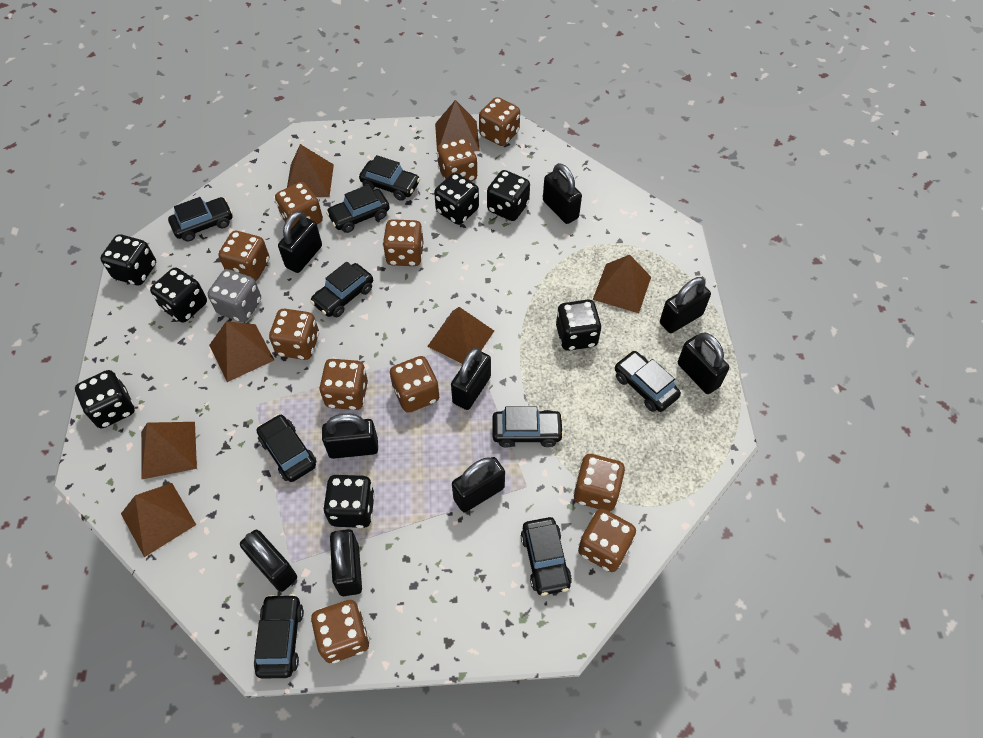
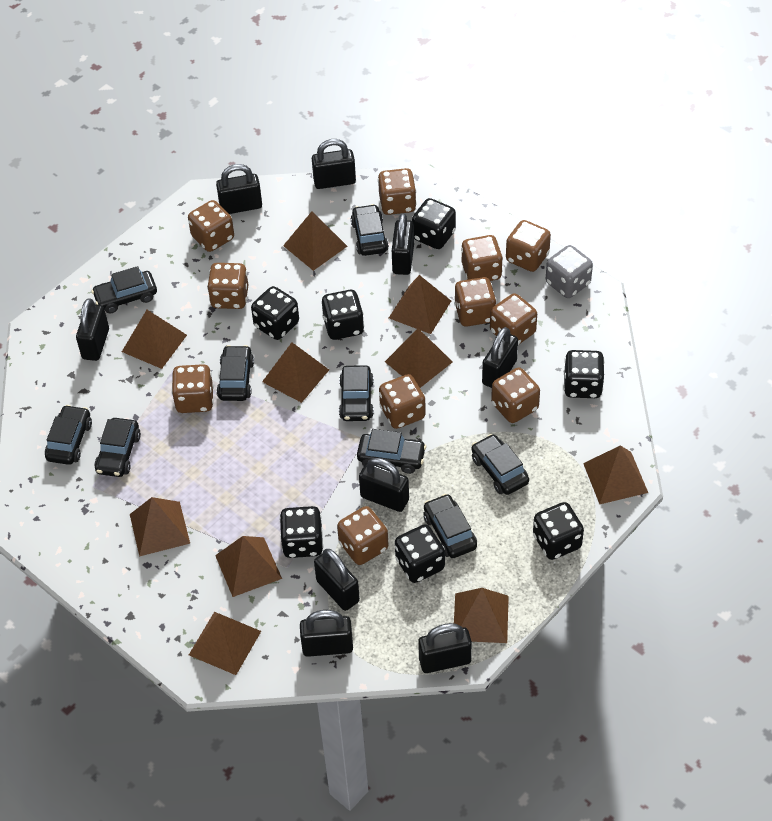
brown pyramid: [121,483,196,557] [141,422,197,479] [209,321,274,382] [287,144,334,197] [427,307,494,364] [435,100,480,151] [593,255,651,313] = 7 -> [122,310,187,369] [130,497,190,557] [189,612,261,675] [215,536,282,597] [262,342,329,403] [283,211,347,271] [385,328,452,388] [389,275,451,334] [454,588,509,643] [583,445,648,504] = 10

